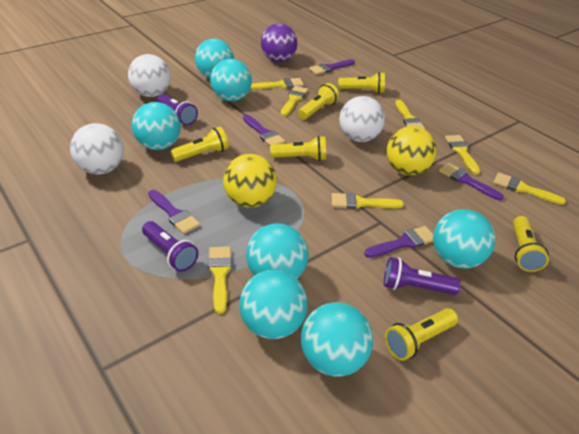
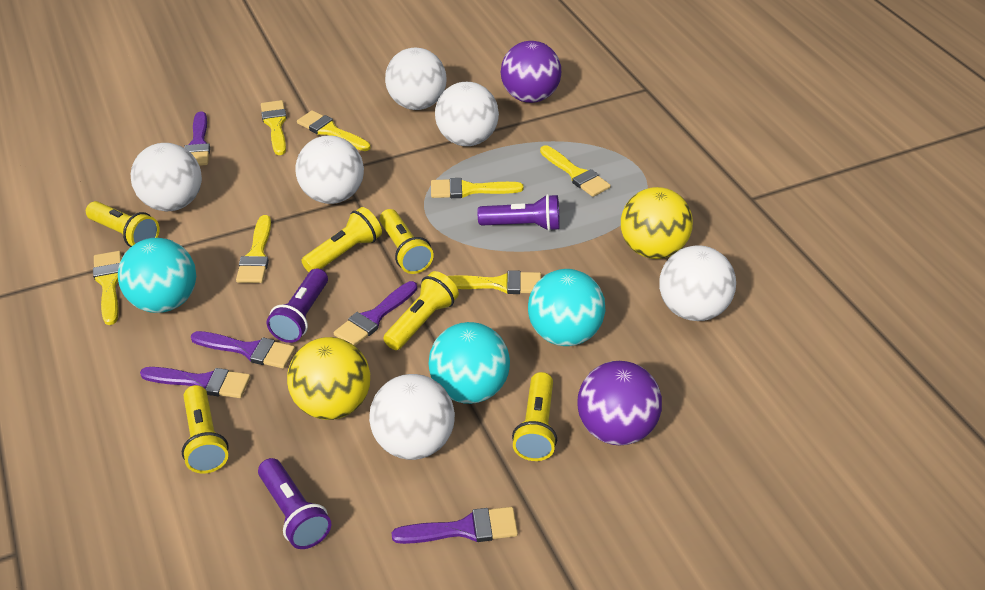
purple ball: [261,24,297,62] = 1 -> [501,41,561,103] [577,361,662,445] = 2
turquoise ball: [132,102,181,150] [195,39,234,78] [210,59,252,101] [239,270,308,339] [246,223,308,279] [301,303,373,376] [433,209,495,268] = 7 -> [118,238,196,313] [428,322,510,404] [528,269,605,346] = 3
white ball: [70,123,124,174] [128,54,171,97] [339,96,385,142] = 3 -> [131,143,202,211] [296,135,364,204] [369,374,455,460] [385,48,447,110] [435,82,499,146] [659,245,736,321] = 6

